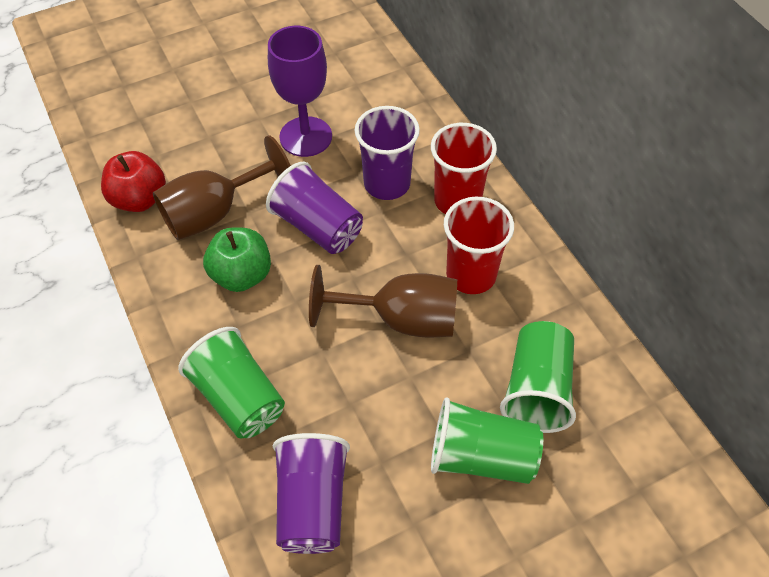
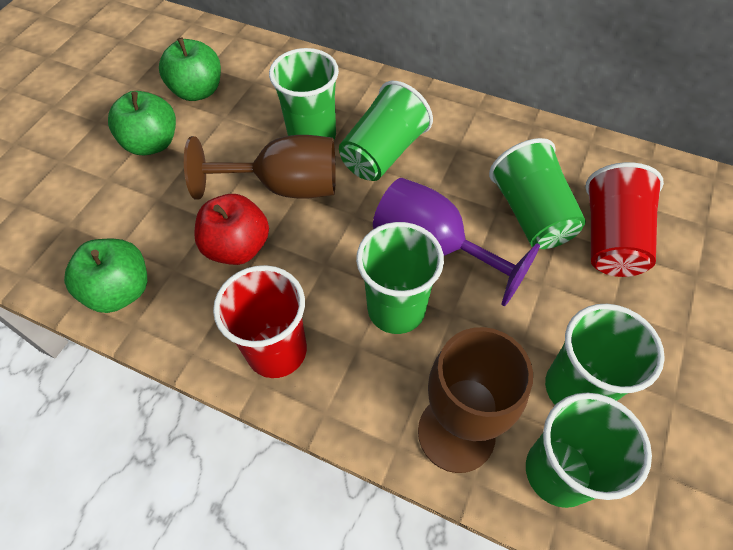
green apple: [203,227,271,292] = 1 -> [64,238,147,313] [108,91,176,155] [159,37,221,101] = 3
green cup: [178,327,285,438] [431,398,543,484] [500,321,576,433] = 3 -> [269,48,339,139] [339,81,433,181] [356,222,444,334] [489,138,586,249] [526,393,652,508] [545,304,665,405] = 6
purple cup: [266,162,363,254] [273,433,350,554] [355,106,420,200] = 3 -> none = 0

